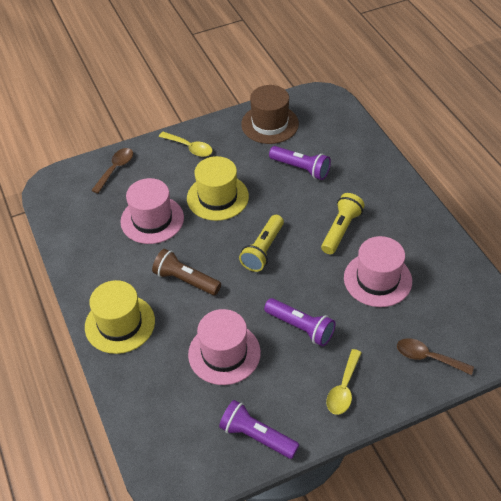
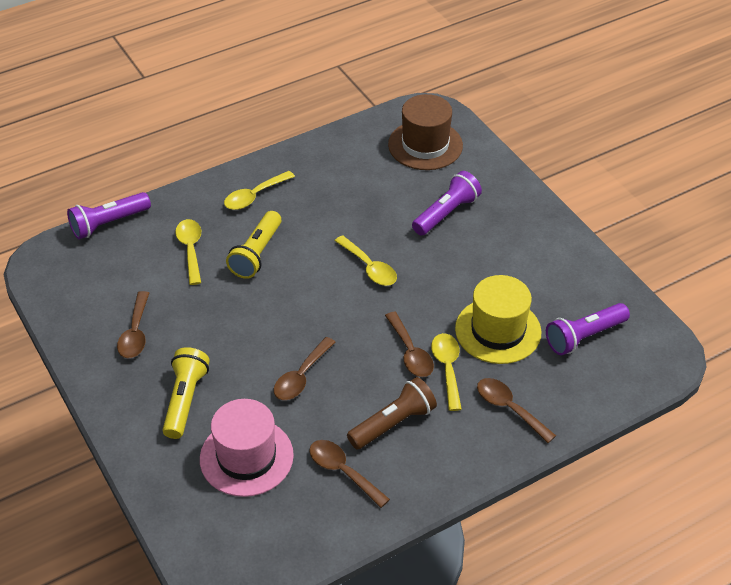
brown spoon: [91,148,133,193] [397,338,474,375] = 2 -> [117,291,149,358] [274,337,335,400] [309,440,390,508] [385,312,434,377] [477,378,556,443] = 5
pink hat: [120,178,184,244] [188,309,261,385] [344,236,412,307] = 3 -> [200,399,294,497] = 1
yellow hat: [85,280,155,354] [187,156,249,221] = 2 -> [455,275,541,364] = 1
yellow spoon: [159,132,213,157] [326,349,362,415] = 2 -> [175,219,201,285] [224,171,295,210] [335,235,397,286] [431,333,462,411] = 4

